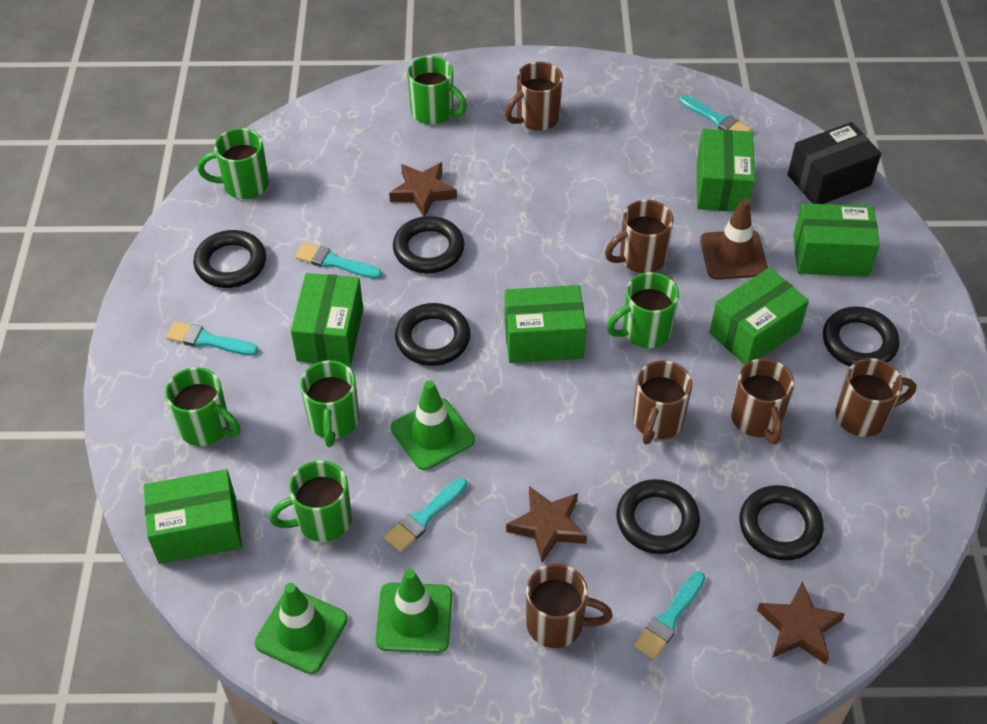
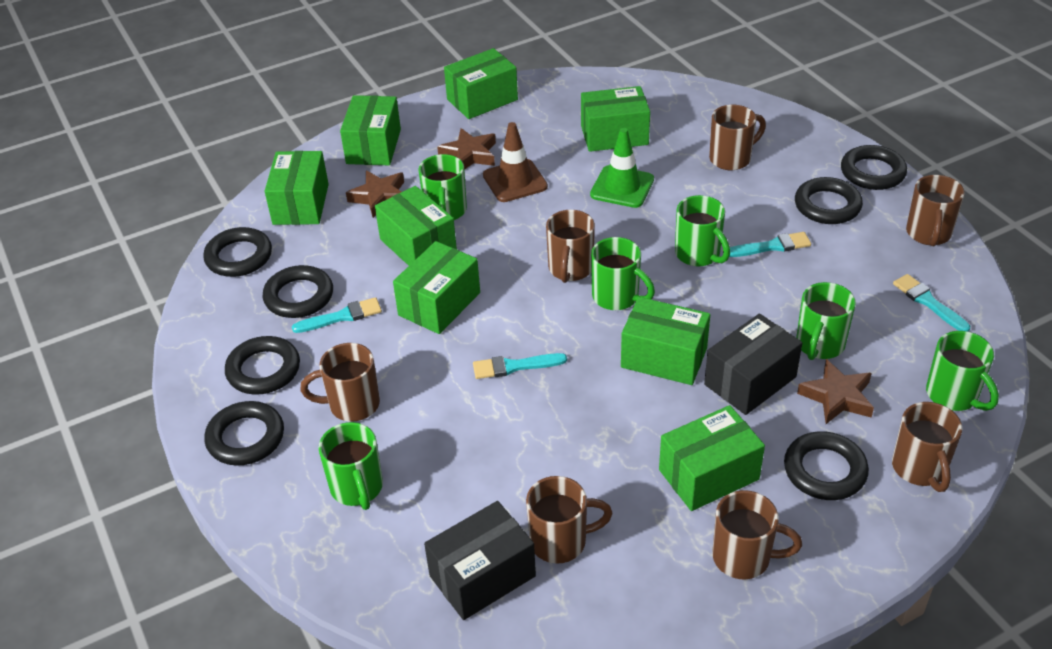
black box: [788,122,881,204] = 1 -> [424,501,536,620] [704,314,802,415] = 2
black ring: [193,230,266,288] [393,216,465,273] [395,303,471,366] [616,479,700,554] [739,485,824,561] [823,306,900,367] = 6 -> [203,227,272,277] [205,401,284,465] [225,336,300,395] [263,265,333,318] [784,431,869,500] [795,177,863,224] [841,145,907,190] = 7
brown mug: [505,62,563,131] [526,564,613,648] [605,200,673,273] [633,360,692,445] [731,358,794,444] [835,358,916,437] = 6 -> [300,343,380,422] [526,476,613,564] [546,210,595,283] [709,105,766,170] [713,490,802,579] [892,402,962,492] [906,175,965,246] = 7
green box: [143,469,242,564] [291,273,363,366] [504,285,586,363] [697,129,755,212] [710,268,809,365] [793,203,880,277] = 6 -> [264,151,329,225] [340,95,401,165] [375,186,457,266] [393,241,480,334] [444,48,518,119] [581,86,650,152] [621,297,710,385] [659,405,765,511] = 8
green traffic cone: [255,583,348,674] [375,569,452,653] [391,381,475,470] = 3 -> [590,128,654,208] = 1
turquoise brush: [166,321,259,356] [295,242,382,279] [384,478,467,552] [634,572,705,660] [679,95,751,132] = 5 -> [292,297,382,333] [473,353,567,379] [729,232,811,257] [893,274,970,332] = 4

